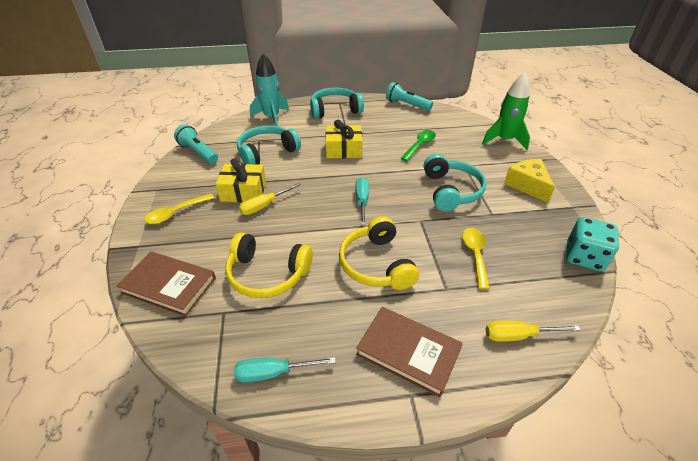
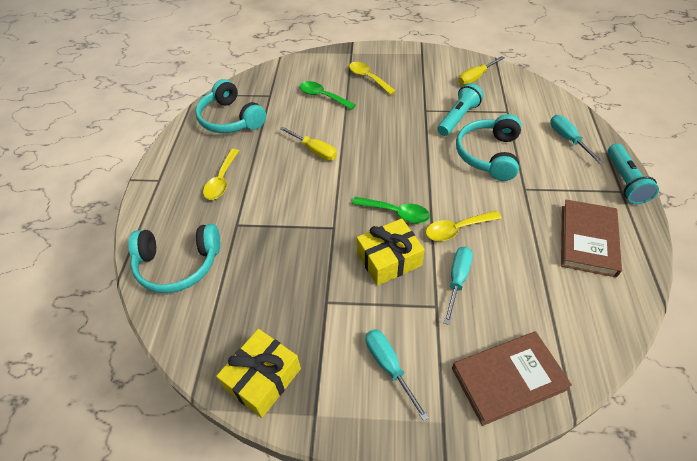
green rocket: [482,73,530,150] = 1 -> none = 0
green spoon: [401,130,436,161] = 1 -> [300,81,356,110] [352,197,430,223] = 2
turquoise dice: [566,217,619,271] = 1 -> none = 0
turquoise rocket: [250,54,289,126] = 1 -> none = 0
turquoise screwdriver: [234,357,336,382] [356,177,369,225] = 2 -> [366,329,429,421] [444,247,473,325] [550,115,603,164] = 3
yellow cheese: [504,159,555,203] = 1 -> none = 0
yellow headphones: [225,232,313,298] [339,216,419,290] = 2 -> none = 0
yellow spoon: [144,193,214,224] [462,228,490,290] = 2 -> [203,149,239,200] [349,62,396,95] [425,211,502,241] = 3

